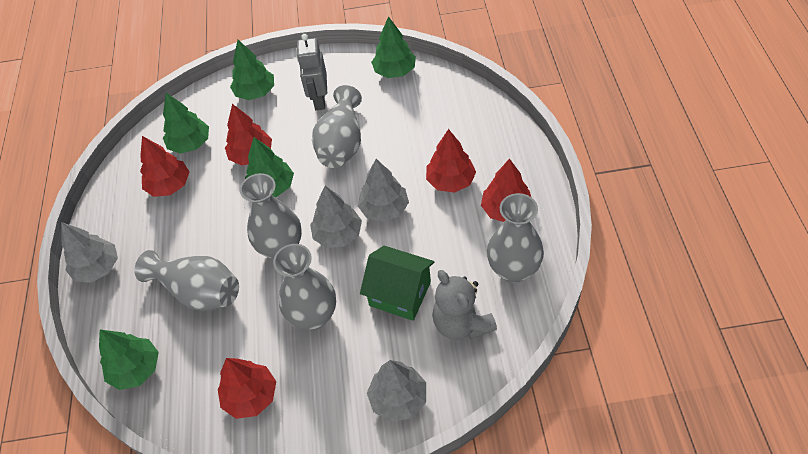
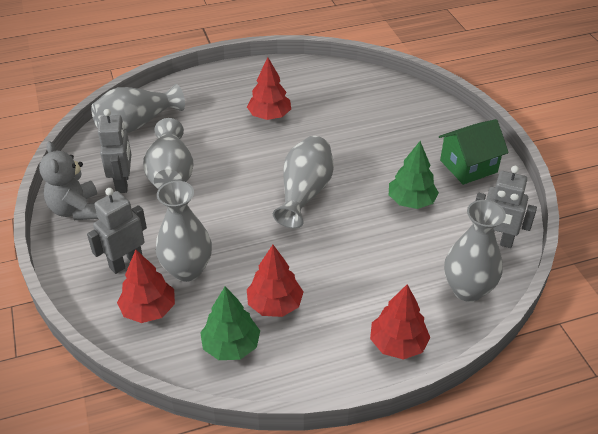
green tree: [99,329,159,390] [163,93,209,154] [230,40,274,100] [245,137,294,197] [371,16,416,78] = 5 -> [200,287,260,360] [389,141,439,209] = 2
grey robot: [297,34,327,110] = 1 -> [87,188,147,274] [98,109,131,193] [475,166,537,248] = 3
grey tree: [61,222,118,283] [310,186,362,248] [358,159,409,222] [367,360,426,422] = 4 -> none = 0
red tree: [140,136,189,197] [218,358,276,419] [225,104,272,165] [426,129,476,193] [481,158,531,222] = 5 -> [117,250,175,323] [247,57,291,120] [247,245,303,317] [370,284,430,360] = 4

